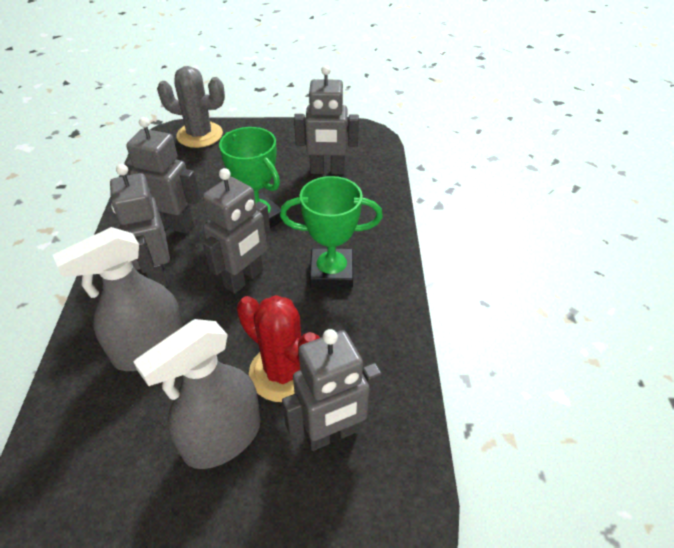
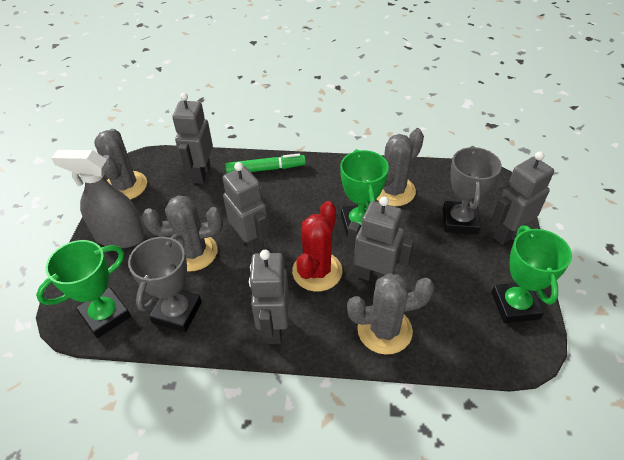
green marker: none = 0 -> [225,154,306,173] = 1
green trophy: [219,127,283,228] [280,176,383,288] = 2 -> [36,240,131,338] [340,149,389,238] [492,225,572,323] = 3
grey cactus: [157,66,225,148] = 1 -> [94,129,147,200] [142,195,223,272] [347,273,434,355] [376,129,424,206] = 4
grey spray bottle: [53,227,184,371] [133,319,261,469] = 2 -> [52,150,145,248] = 1
grey trophy: none = 0 -> [128,234,202,332] [443,146,502,234] = 2

